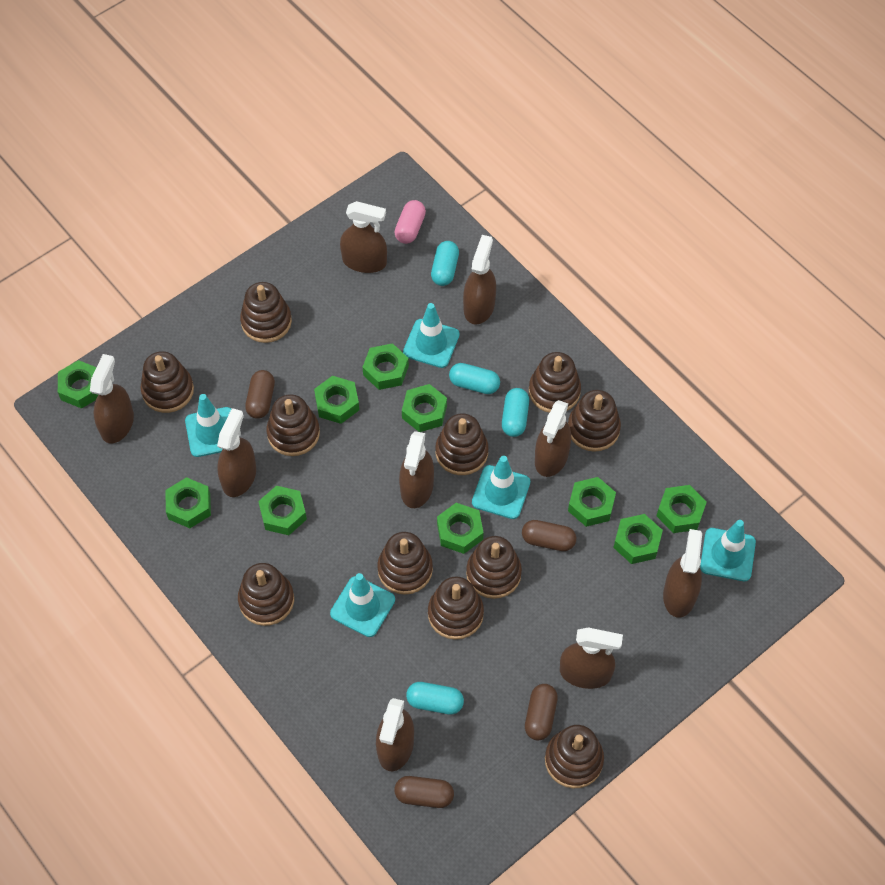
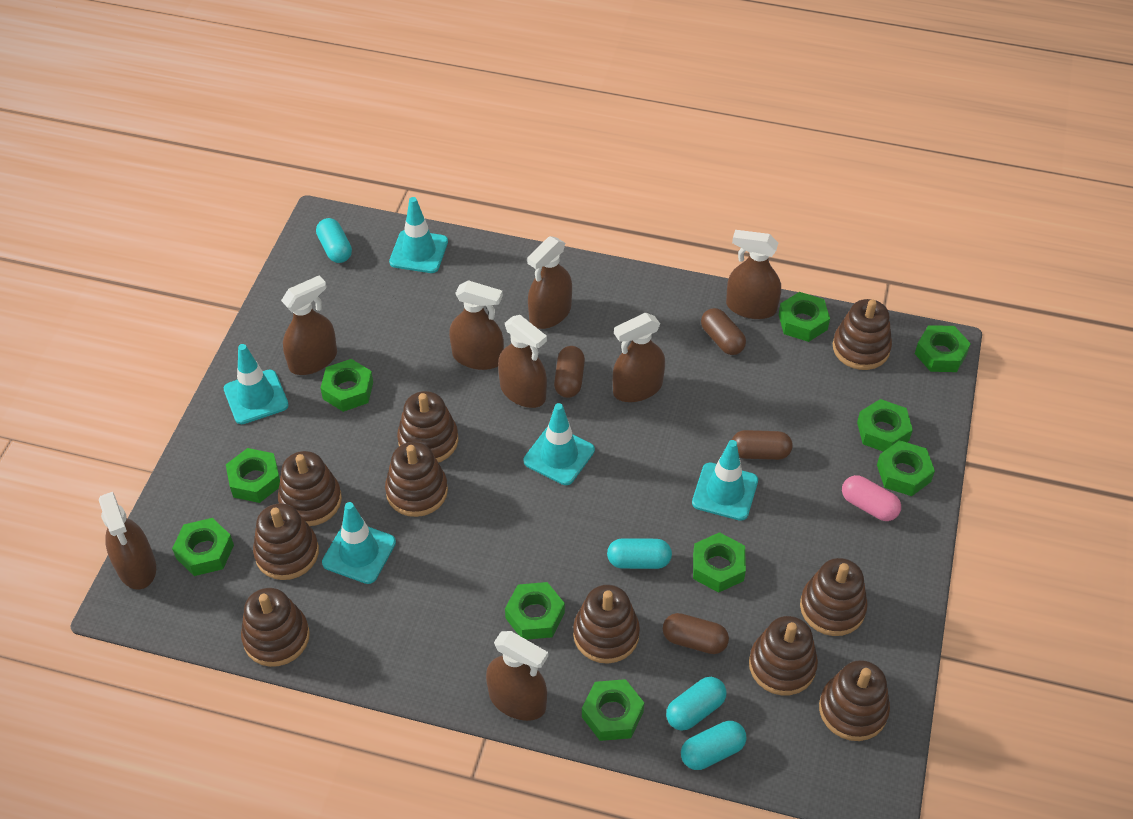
brown spray bottle: [90,354,134,444] [217,408,256,497] [340,201,387,273] [376,698,414,771] [399,431,434,508] [463,235,496,325] [535,400,571,477] [560,627,623,689] [663,529,702,618] = 9 -> [99,492,156,590] [281,275,337,375] [449,280,504,370] [486,631,548,721] [498,315,547,408] [527,236,572,329] [613,313,665,402] [726,230,781,319] = 8
brown stacking toy: [140,351,194,413] [238,563,294,626] [240,282,292,343] [267,394,320,456] [377,532,433,595] [428,576,484,640] [435,413,488,475] [466,536,522,599] [529,352,581,413] [545,725,604,789] [568,390,621,452] = 11 -> [241,588,310,667] [253,503,319,580] [278,451,342,526] [385,442,448,517] [397,391,458,463] [573,585,640,664] [749,616,818,695] [800,558,868,636] [819,660,890,741] [833,299,892,370] = 10

